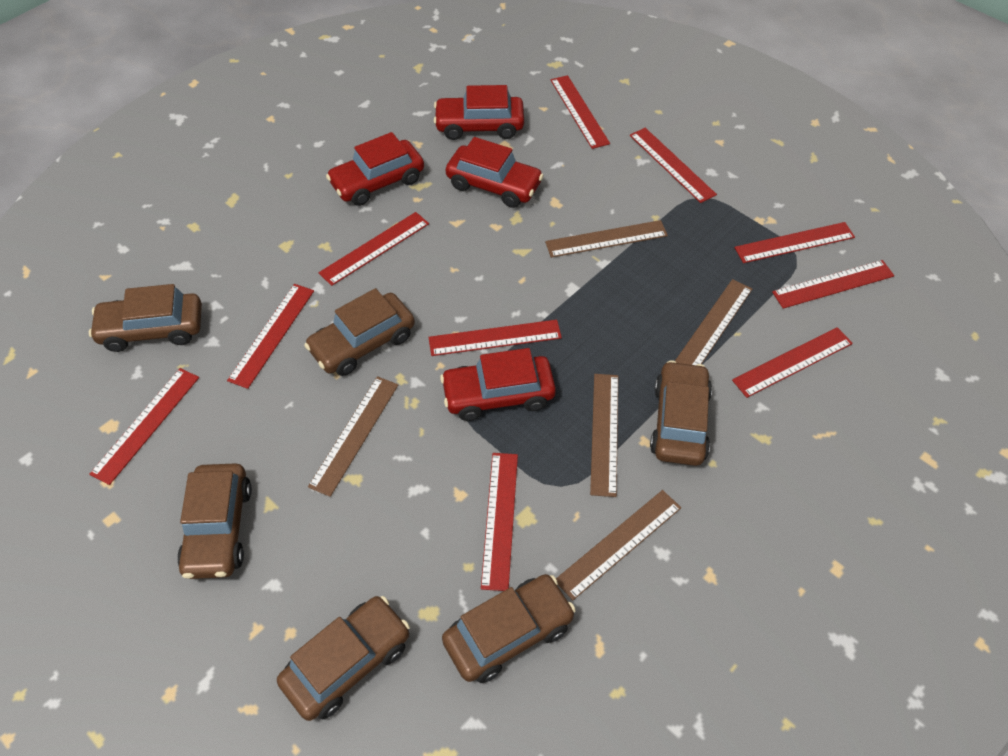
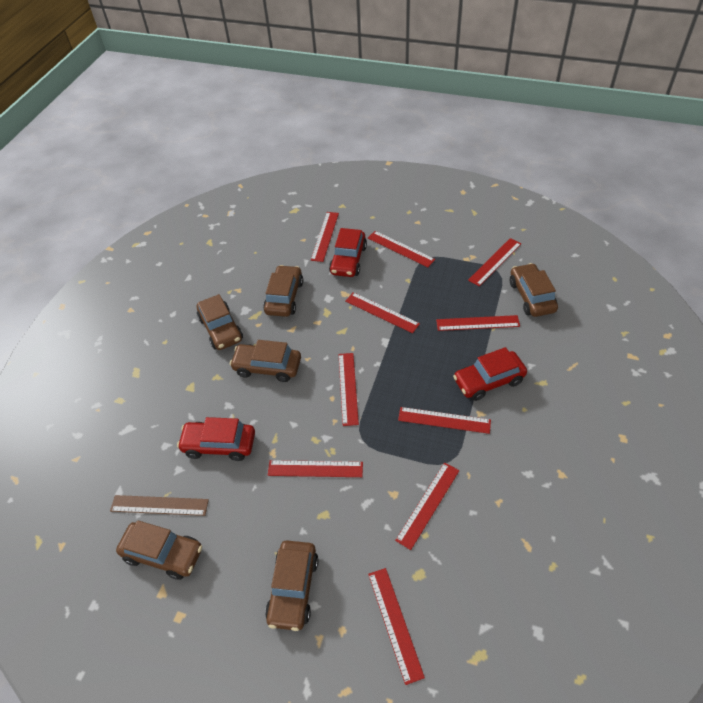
brown ruler: [308,376,398,497] [545,220,668,258] [556,490,681,600] [590,374,618,497] [675,279,752,365] = 5 -> [110,495,209,516] = 1
red car: [326,132,424,206] [433,85,524,140] [440,348,556,421] [446,137,544,208] = 4 -> [177,417,255,461] [329,228,367,277] [453,347,527,401] = 3

